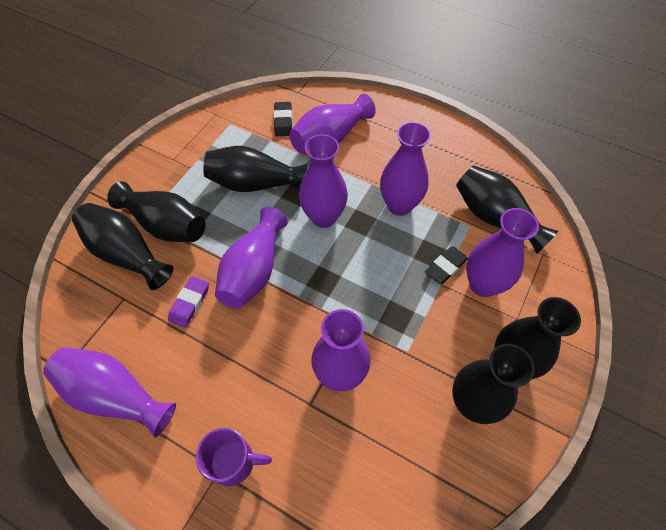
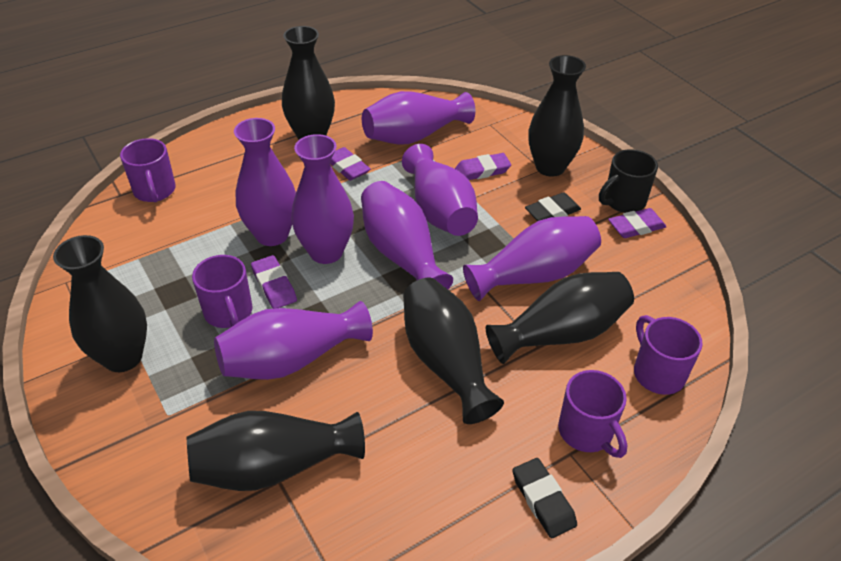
black mug: none = 0 -> [599,149,658,213] = 1
purple eraser: [168,276,209,328] = 1 -> [251,255,297,309] [330,147,371,181] [455,153,511,180] [608,208,666,238] = 4
purple mug: [196,428,272,486] = 1 -> [120,138,176,202] [192,255,253,328] [558,370,627,458] [634,315,703,395] = 4

